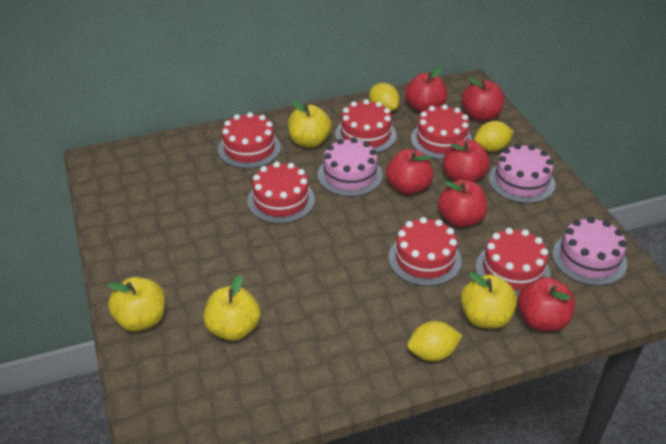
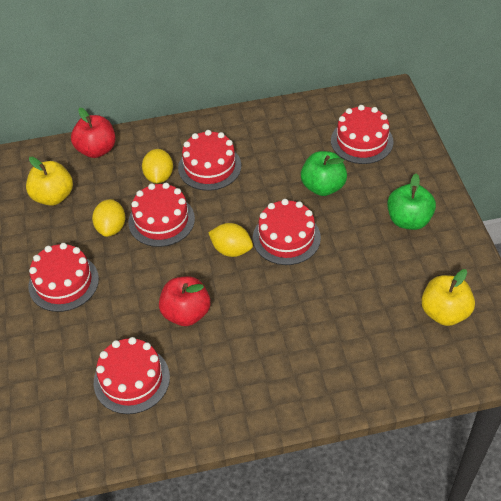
green apple: none = 0 -> [301,151,347,196] [387,173,436,230] = 2
pink cake: [318,137,383,197] [489,144,555,203] [552,217,627,286] = 3 -> none = 0
red apple: [386,149,433,195] [405,67,447,113] [438,180,487,228] [443,140,490,182] [462,77,504,121] [518,277,575,332] = 6 -> [71,108,116,158] [159,276,210,326] = 2
yellow apple: [107,277,165,332] [204,275,261,341] [288,100,332,148] [460,272,517,329] = 4 -> [26,157,73,206] [421,269,475,326] = 2

